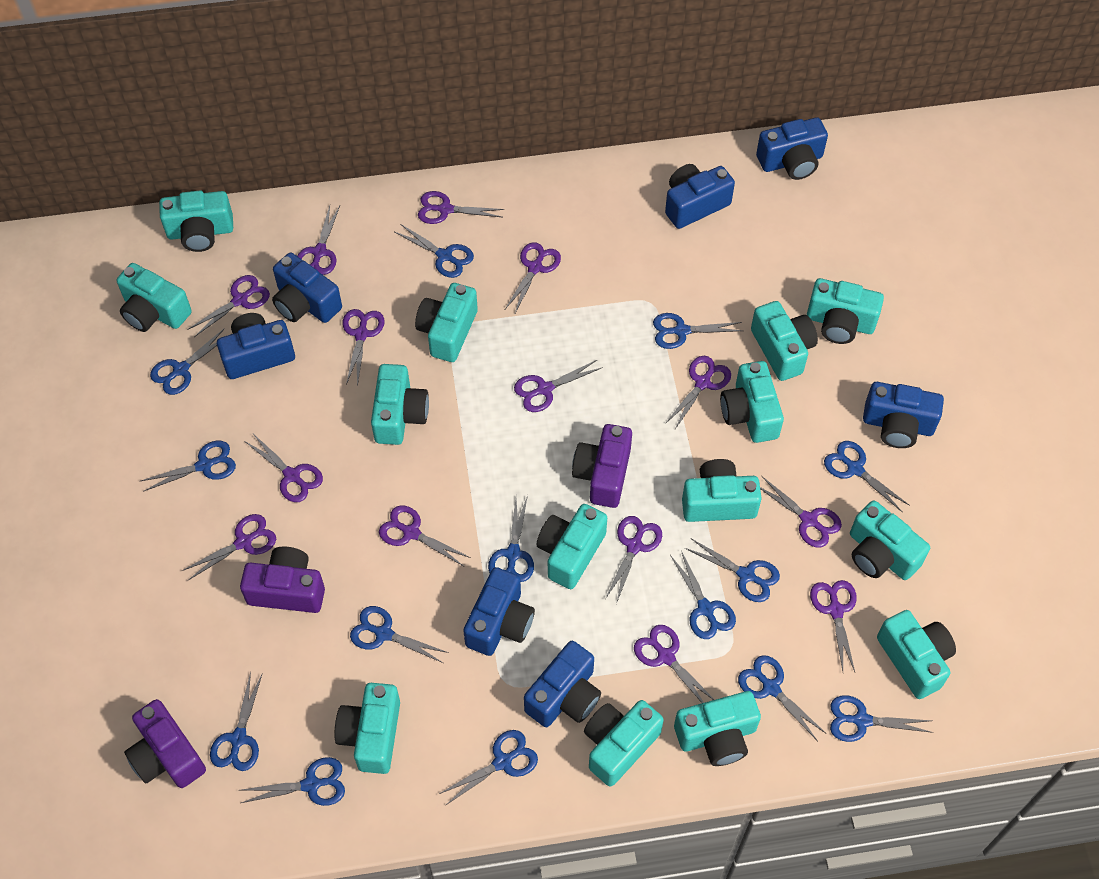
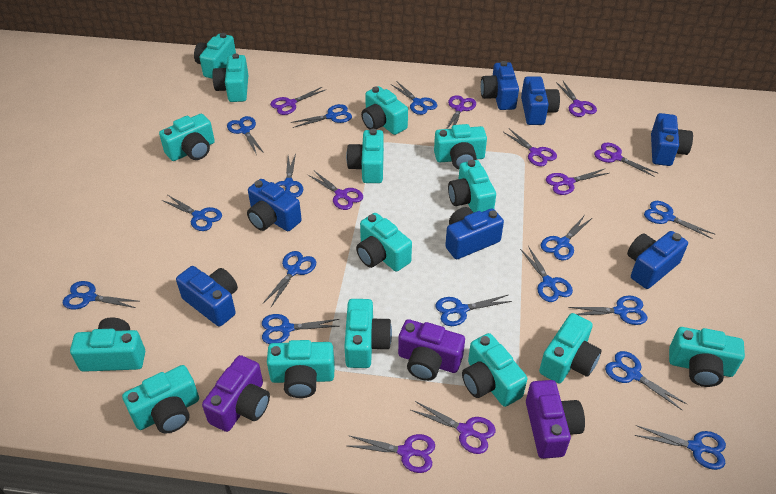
blue scissors: [141,441,236,492] [150,328,231,395] [210,671,263,771] [241,757,345,806] [350,606,449,663] [395,224,474,278] [439,730,538,805] [488,495,534,582] [653,313,743,349] [670,551,736,639] [685,539,780,602] [738,655,827,740] [824,441,910,513] [830,695,933,742] = 14 -> [62,281,140,310] [162,195,222,231] [227,116,264,155] [262,314,340,344] [263,251,316,307] [276,153,303,198] [291,104,352,128] [391,81,437,115] [435,295,512,326] [520,246,573,302] [541,215,592,260] [568,295,648,325] [605,351,687,411] [634,425,726,470] [644,201,714,239] = 15
purple scissors: [182,514,276,580] [187,275,270,337] [244,434,323,502] [297,206,340,275] [343,309,384,387] [379,505,471,566] [418,191,504,224] [505,242,561,313] [514,360,603,412] [605,516,662,604] [634,625,715,703] [665,356,731,429] [760,476,842,548] [810,580,857,672] = 14 -> [270,87,325,115] [308,170,363,210] [348,434,435,473] [411,401,496,454] [446,95,476,129] [503,128,557,167] [546,169,609,195] [556,80,597,117] [594,143,657,177] = 9
turquoise camera: [117,263,192,332] [159,190,233,252] [334,683,400,774] [371,364,429,445] [415,283,478,362] [536,504,607,589] [584,700,664,787] [674,691,761,766] [682,459,762,522] [720,361,784,443] [751,301,818,381] [807,278,884,344] [850,501,930,580] [877,610,956,699] = 14 -> [70,317,145,372] [122,365,199,433] [159,114,215,161] [194,33,236,78] [212,54,248,102] [267,340,335,398] [344,299,392,368] [346,129,384,183] [356,213,412,272] [361,86,408,135] [434,124,487,169] [448,160,496,212] [462,333,527,407] [539,313,601,383] [669,327,745,387] = 15

